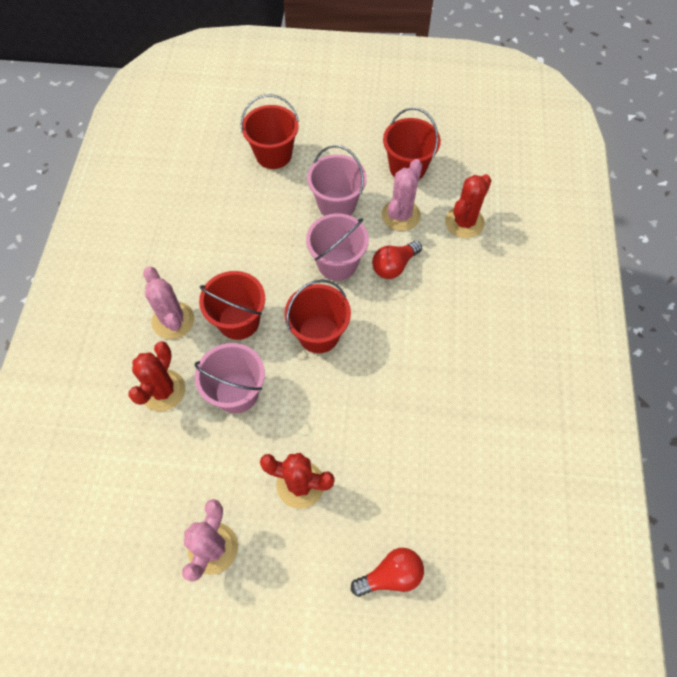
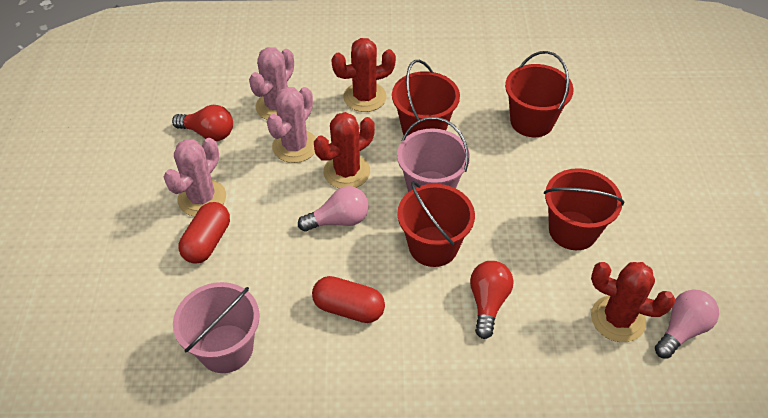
pink bucket: [194,343,265,414] [306,213,369,281] [307,145,367,216] = 3 -> [173,282,260,373] [397,117,470,192] = 2
pink light bulb: none = 0 -> [298,186,369,231] [655,290,719,359] = 2
red capsule: none = 0 -> [178,202,230,264] [312,276,385,323] = 2

